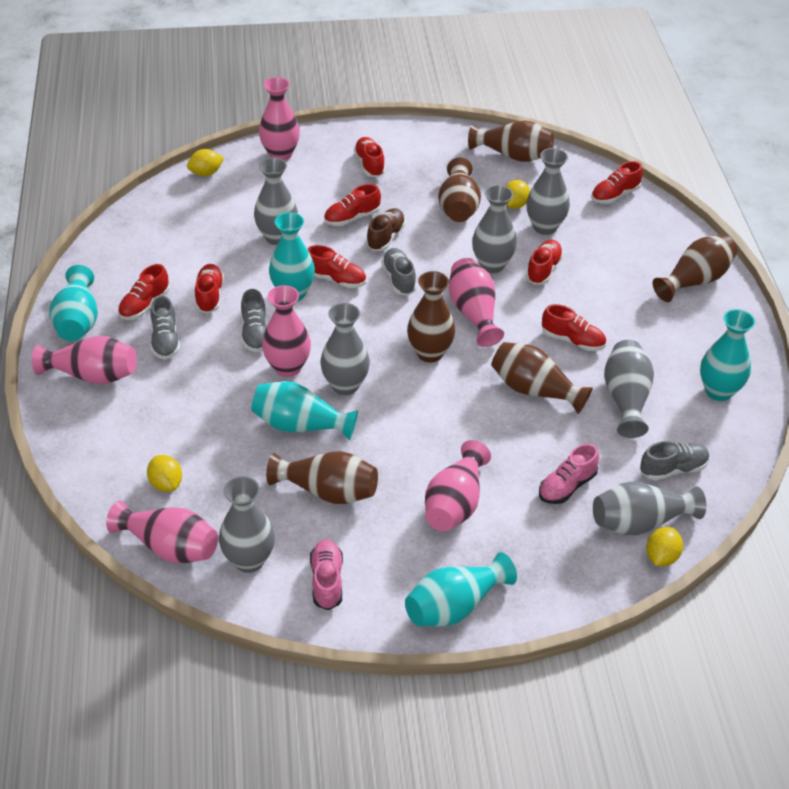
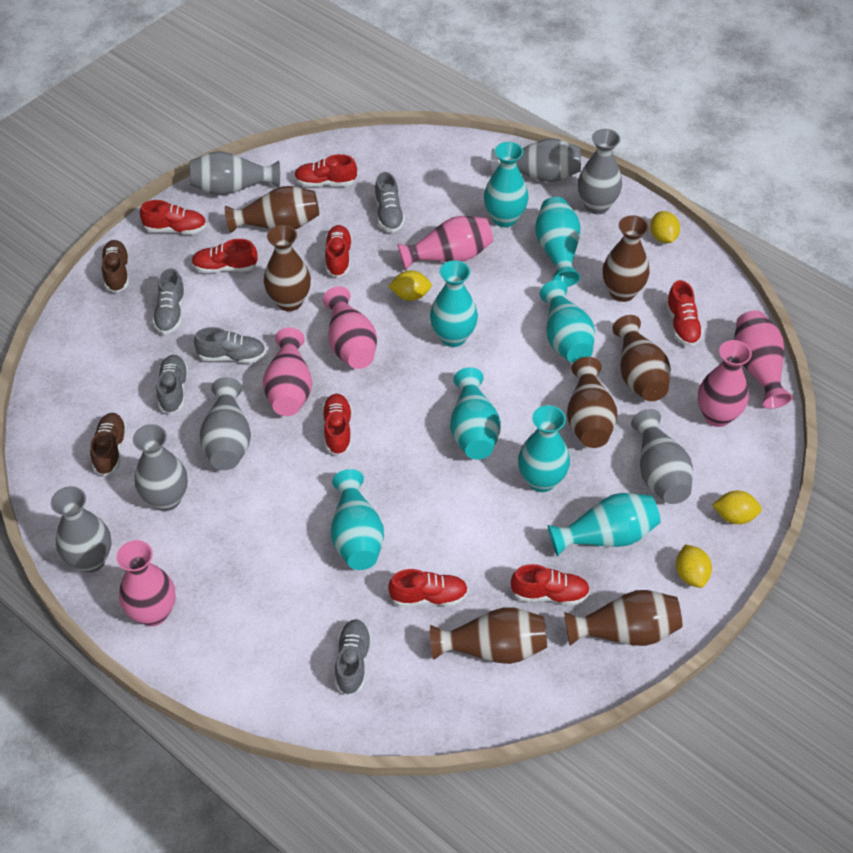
brown shoe: [366,208,406,251] = 1 -> [90,413,127,476] [101,240,129,292] = 2
brown vase: [266,451,378,504] [407,271,455,362] [438,158,481,222] [468,121,554,162] [491,342,593,414] [653,235,738,302] = 6 -> [225,186,319,233] [264,225,311,311] [430,607,547,664] [564,590,683,646] [567,357,617,448] [603,215,650,302] [612,315,671,401] = 7
grey shoe: [150,296,180,360] [241,289,267,352] [381,248,417,296] [640,441,710,480] = 4 -> [153,268,186,334] [156,355,188,414] [194,327,266,363] [335,619,372,696] [374,172,405,232] = 5
pink shoe: [310,540,343,610] [539,443,599,504] = 2 -> none = 0
turquoise vase: [49,265,98,341] [251,381,358,440] [269,212,315,301] [405,552,517,627] [700,309,755,401] = 5 -> [331,469,384,570] [430,260,478,347] [450,367,500,460] [484,142,528,227] [518,405,570,492] [535,197,581,287] [540,280,595,363] [548,493,661,556] = 8

